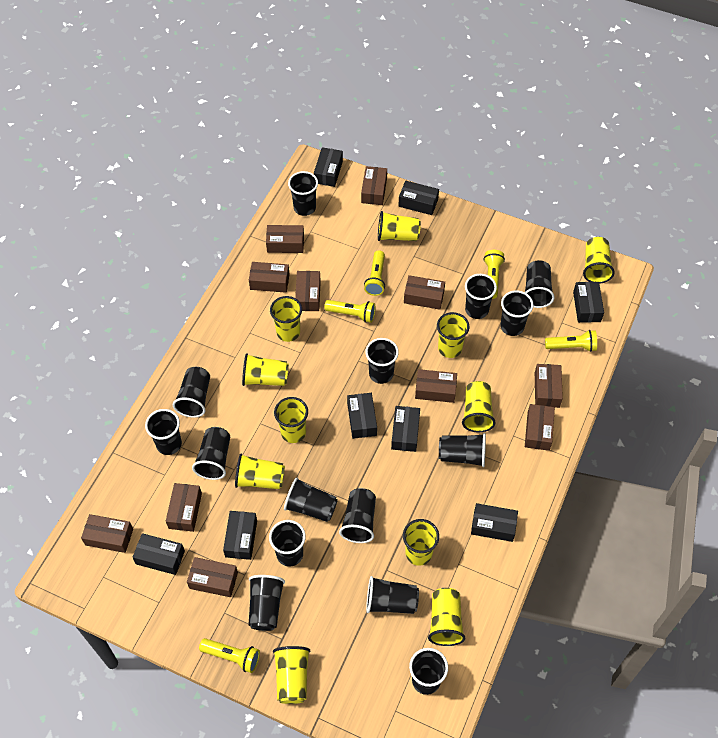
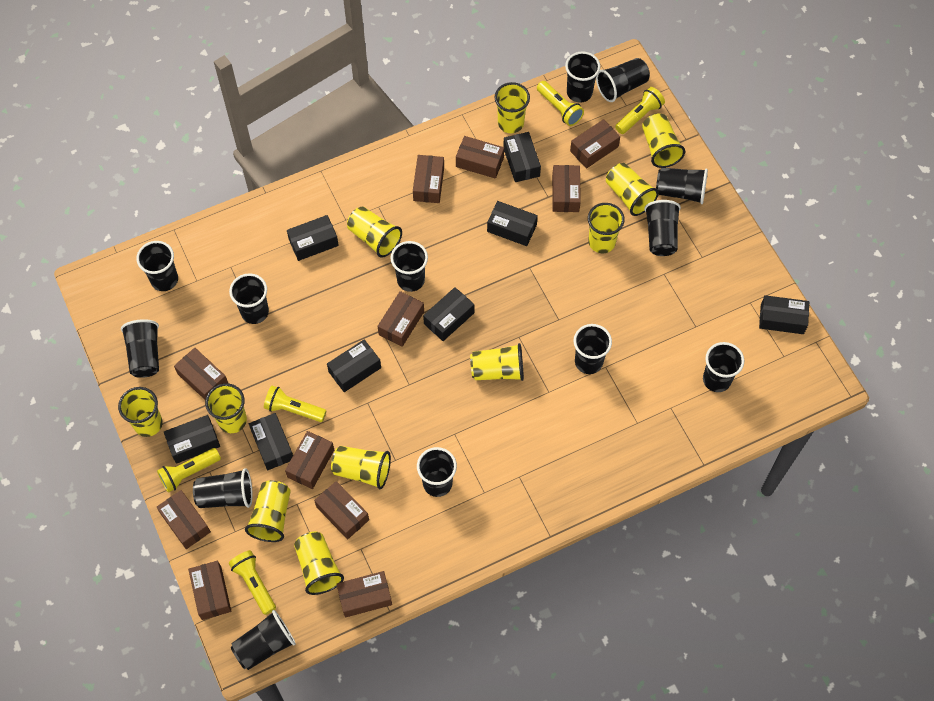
black cup: [145,409,182,455] [173,367,210,418] [192,427,230,480] [248,575,285,631] [269,520,306,566] [284,478,338,522] [288,171,318,216] [339,488,376,543] [365,338,399,384] [366,576,419,614] [409,648,448,695] [439,433,486,467] [465,274,497,319] [500,290,533,336] [525,260,555,308] = 15 -> [121,319,159,378] [136,241,178,291] [193,468,253,508] [229,273,269,324] [231,610,296,670] [390,241,428,292] [417,447,457,497] [565,51,600,103] [573,324,612,374] [596,58,650,102] [644,200,681,256] [656,168,708,204] [703,342,744,392] = 13

